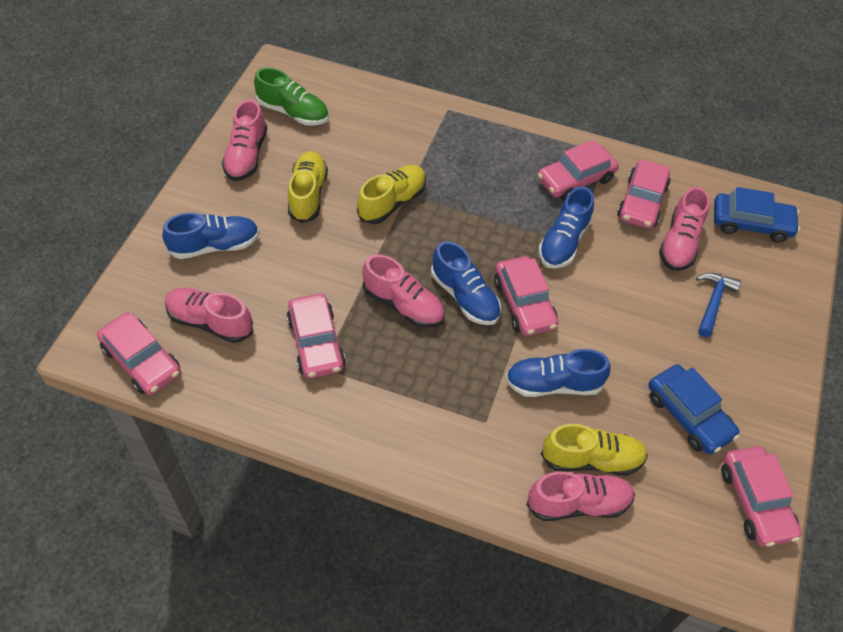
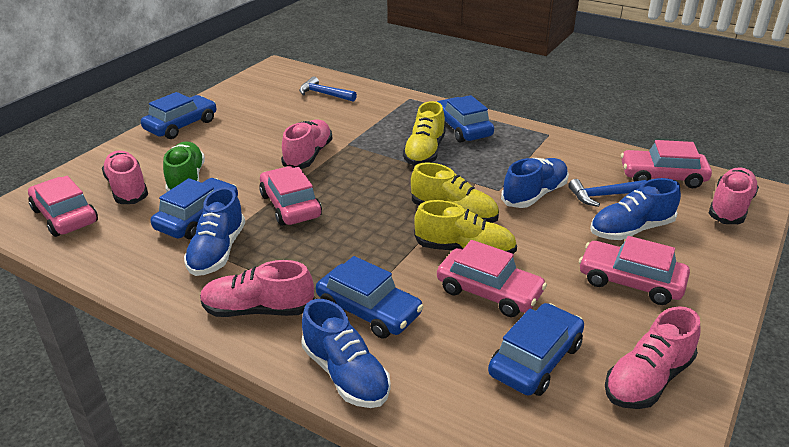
blue car: [648,364,740,454] [714,187,800,243] = 2 -> [141,92,216,139] [151,178,238,240] [316,256,423,339] [436,95,494,143] [488,303,584,396] = 5
blue hammer: [696,273,741,337] = 1 -> [299,76,357,102] [568,179,647,207] = 2
pink car: [97,313,181,395] [287,294,345,378] [494,256,558,336] [538,140,619,201] [617,159,670,229] [721,446,802,547] = 6 -> [28,176,98,237] [259,166,322,226] [437,240,547,317] [579,236,690,305] [621,140,712,188] = 5

